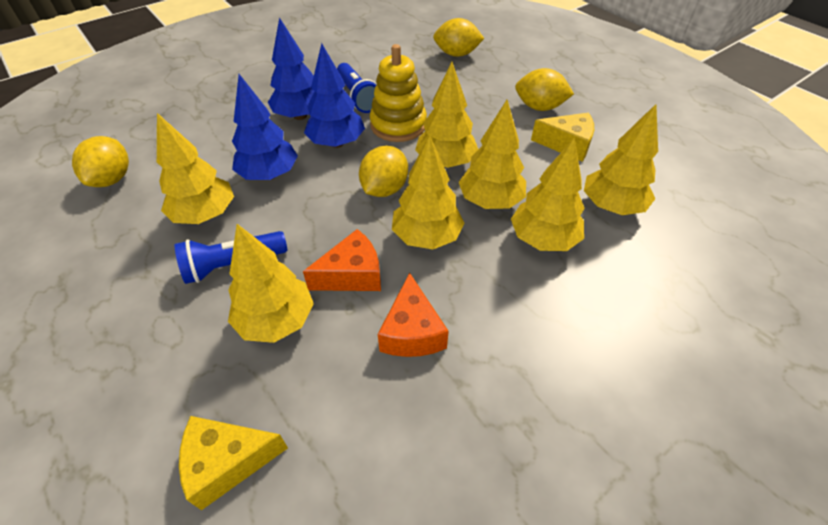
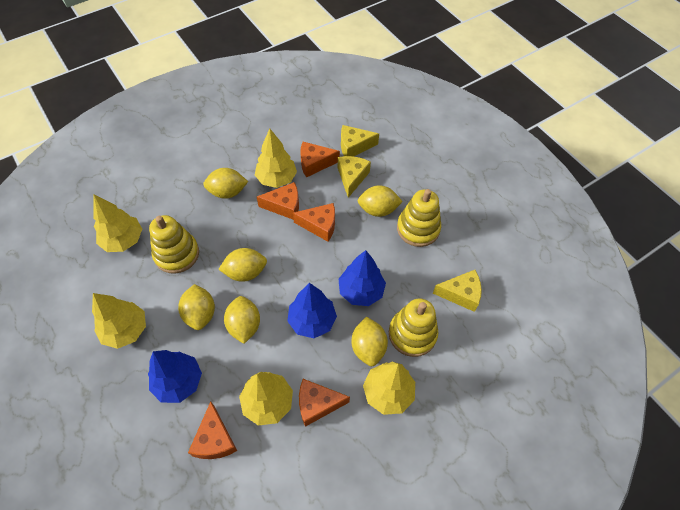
blue flashlight: [175,231,288,284] [337,63,377,113] = 2 -> none = 0
orange cheese: [303,229,381,291] [378,273,449,357] = 2 -> [188,402,237,459] [257,182,299,220] [293,203,335,242] [299,379,350,427] [300,142,340,177] = 5
yellow cheese: [179,416,288,510] [531,112,594,162] = 2 -> [338,156,371,198] [341,125,379,157] [433,270,482,312] = 3
yellow lemon: [72,136,129,187] [359,146,408,197] [433,18,484,57] [515,68,574,111] = 4 -> [178,284,215,330] [203,168,248,199] [218,248,267,282] [224,296,260,344] [351,317,388,366] [358,185,403,217] = 6
yellow stacking toy: [370,44,427,142] = 1 -> [149,215,199,274] [389,298,438,357] [397,189,441,247] = 3
yellow tree: [157,113,234,224] [228,224,314,343] [392,135,464,250] [415,62,478,168] [459,100,526,209] [511,138,584,251] [584,104,658,215] = 7 -> [92,293,146,349] [93,194,142,252] [239,372,293,426] [255,129,297,188] [363,362,415,415] = 5

